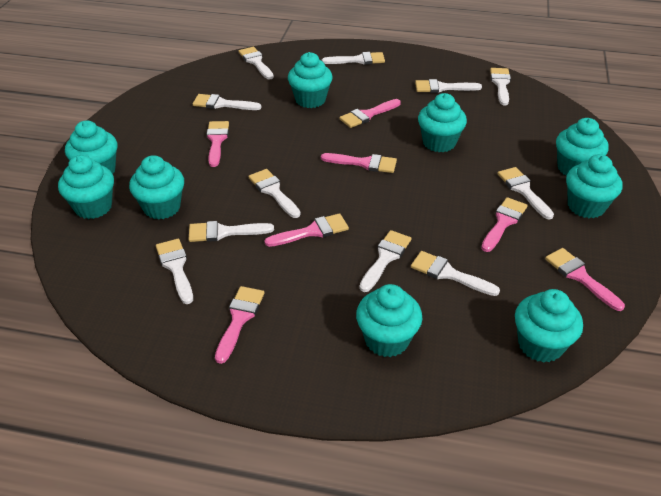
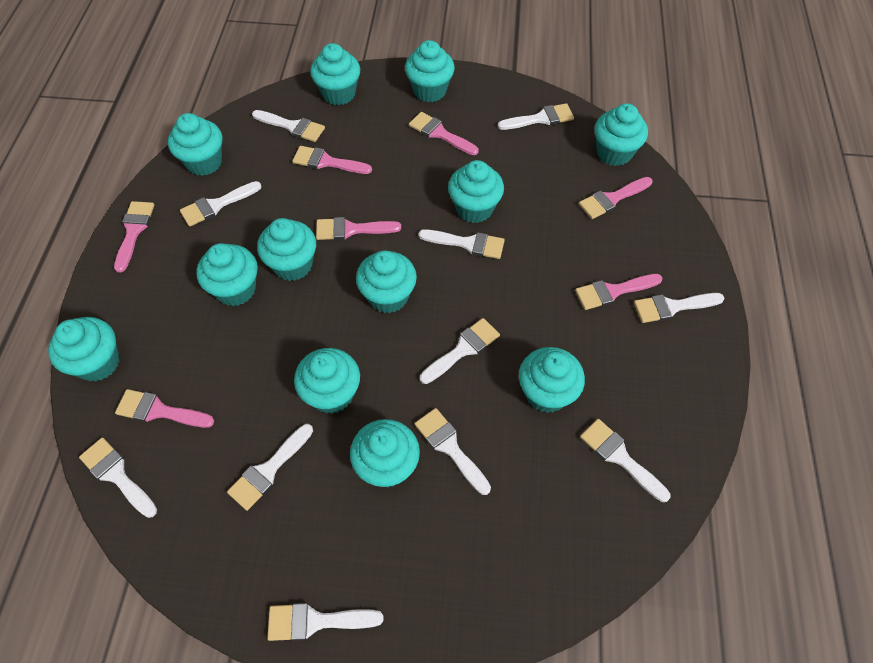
turquoise cupcake: [58,155,114,219] [65,121,117,174] [129,155,184,220] [288,52,333,108] [356,284,422,357] [418,93,467,152] [515,289,583,363] [556,118,609,176] [566,154,622,218] = 9 -> [48,317,120,382] [168,113,222,176] [196,243,258,306] [257,218,316,281] [294,348,360,414] [310,43,360,105] [350,419,420,488] [356,250,417,313] [405,40,455,102] [448,160,504,223] [519,347,585,413] [595,103,648,166] = 12

